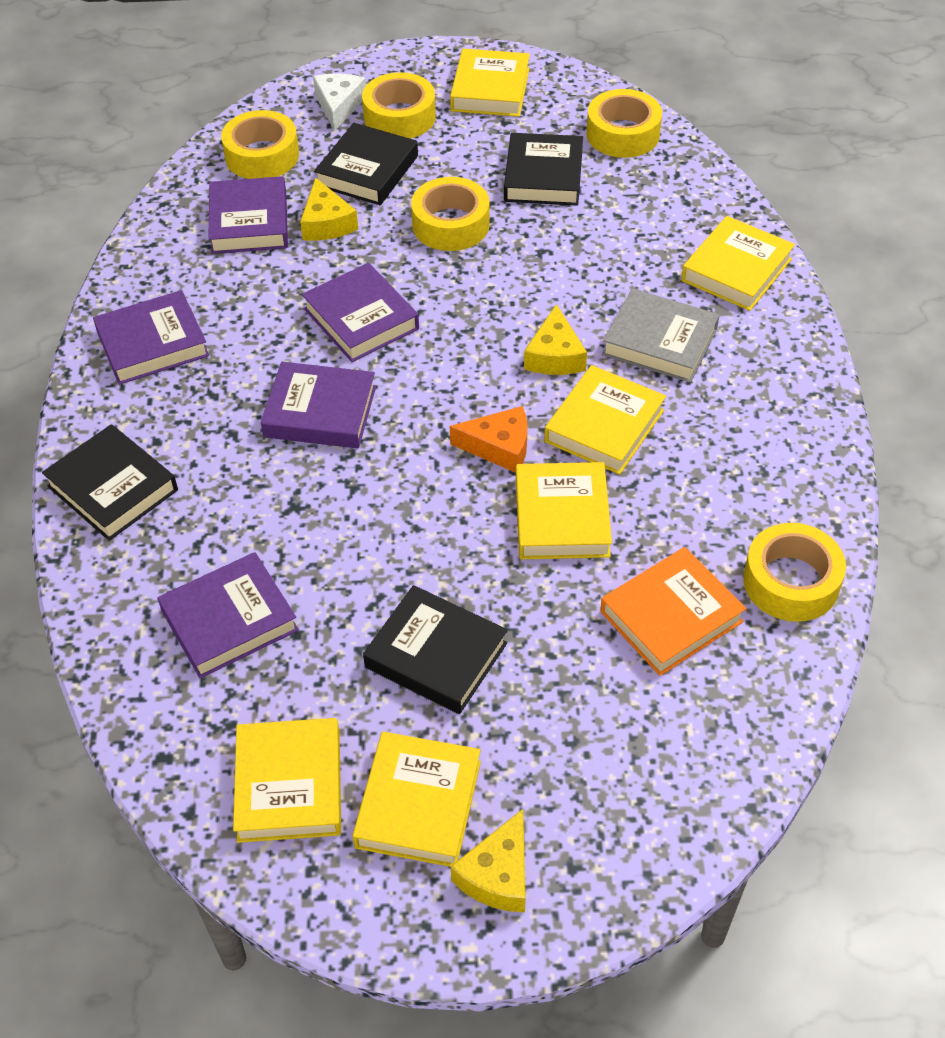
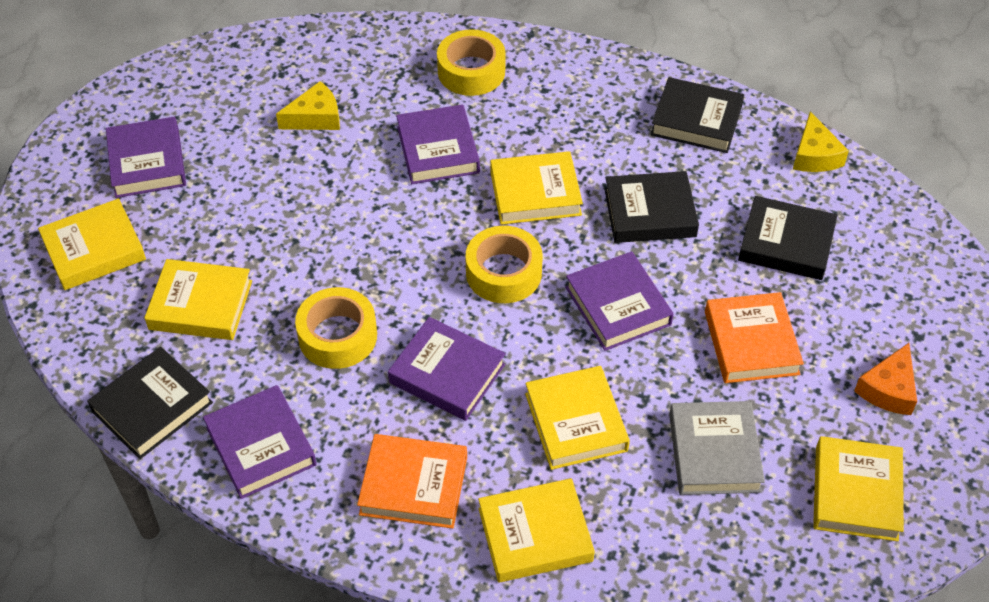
orange book: [600,547,747,676] = 1 -> [357,434,467,529] [705,292,804,383] = 2
white cheese: [313,73,366,131] = 1 -> none = 0
yellow cheese: [300,177,358,241] [451,809,526,912] [524,304,587,375] = 3 -> [276,81,340,130] [793,112,849,172] = 2
yellow tape: [221,110,299,179] [362,72,436,139] [411,177,490,251] [587,89,662,158] [743,523,846,622] = 5 -> [295,287,377,369] [437,29,506,96] [466,226,543,303] = 3

